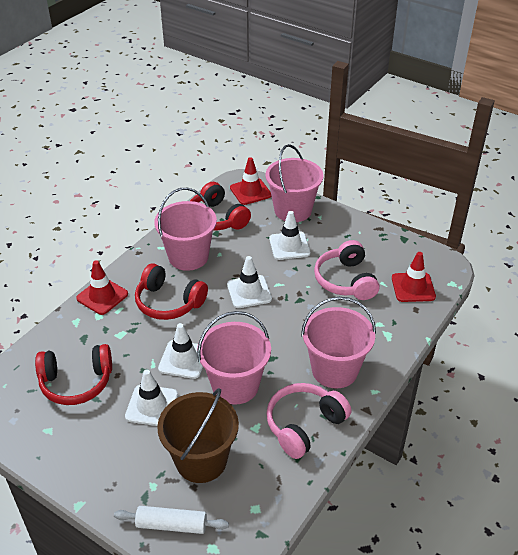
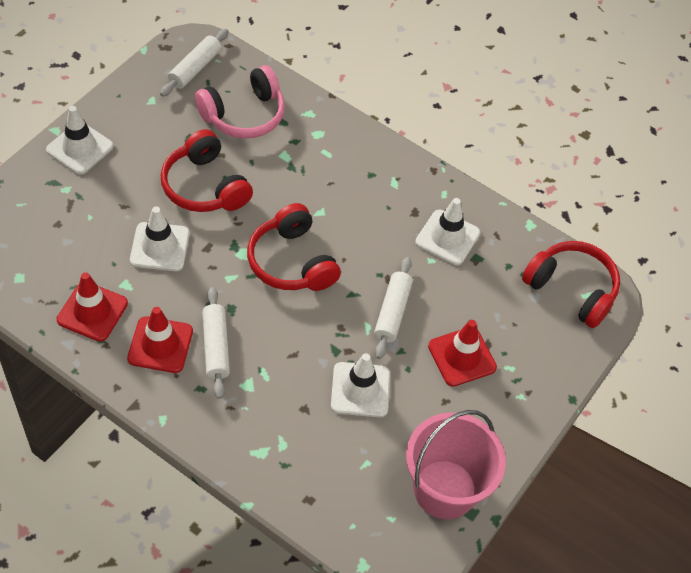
brown bucket: [157,388,239,483] = 1 -> none = 0
pink bucket: [154,188,217,271] [197,311,271,405] [266,144,323,222] [301,297,376,388] = 4 -> [406,410,506,519] = 1
pink headphones: [266,383,351,459] [314,240,380,300] = 2 -> [195,65,285,139] = 1
white rolling pin: [114,506,229,534] = 1 -> [160,29,228,96] [202,287,230,399] [374,257,413,359] = 3

